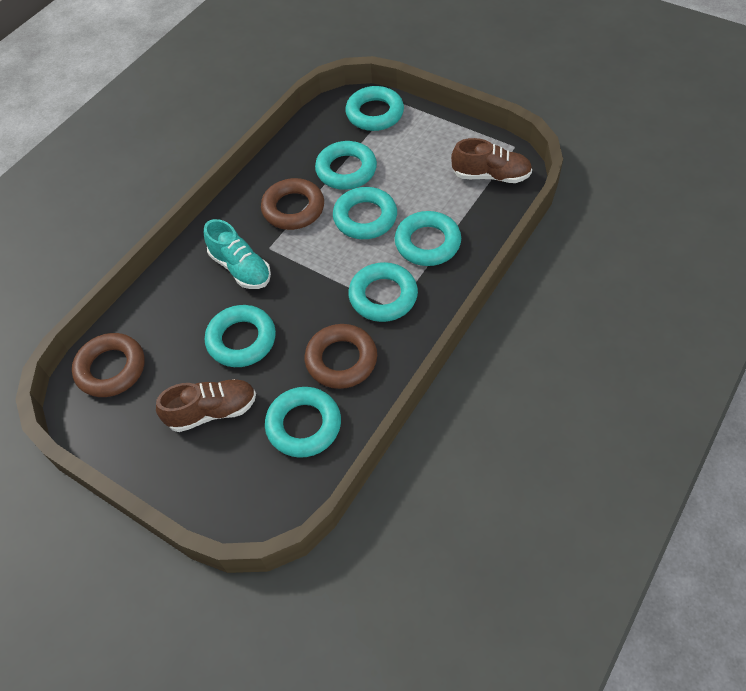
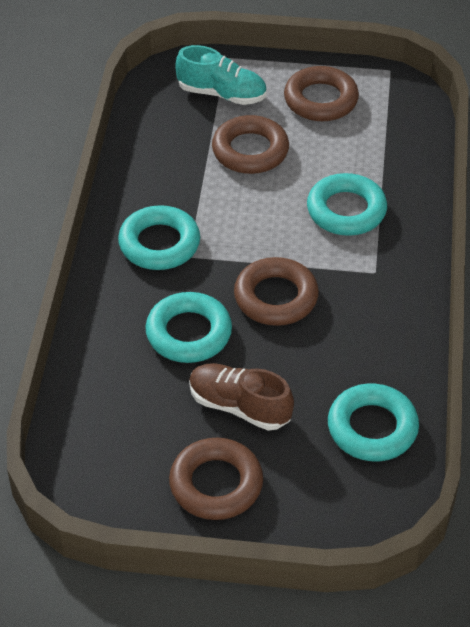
brown ring: [72,333,144,397] [261,178,324,230] [305,324,377,389] = 3 -> [169,438,263,520] [212,115,289,174] [234,257,319,326] [284,66,359,121] = 4
brown shoe: [156,379,256,432] [451,138,532,183] = 2 -> [189,363,294,431] = 1
turquoise ring: [205,305,276,367] [265,387,341,458] [315,141,377,190] [333,187,397,239] [345,86,404,131] [348,262,418,322] [395,211,461,266] = 7 -> [118,205,200,270] [145,292,232,363] [307,173,387,236] [328,383,419,461] = 4

